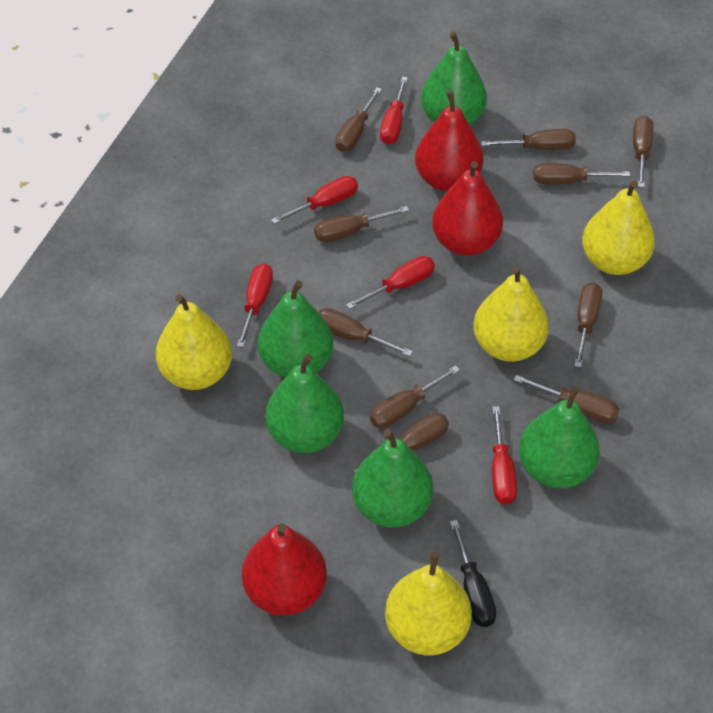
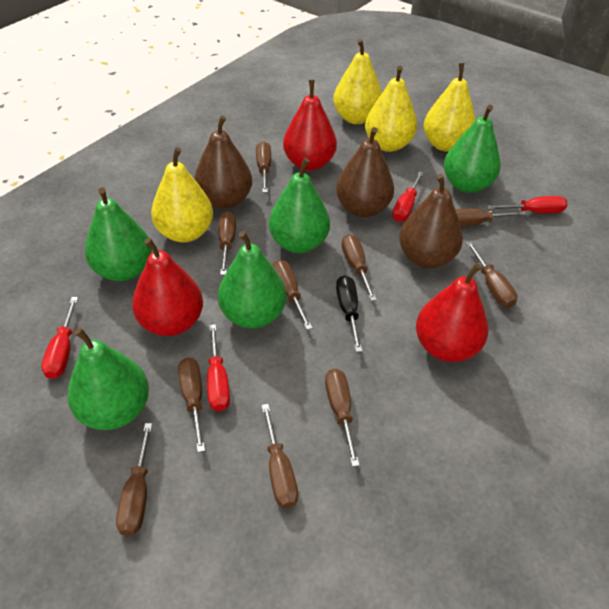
brown pear: none = 0 -> [194,116,252,209] [336,127,394,217] [399,174,463,268] = 3
red screwdriver: [237,263,273,348] [271,176,358,224] [346,256,435,309] [380,77,408,144] [492,406,517,504] = 5 -> [41,297,78,379] [207,324,230,412] [392,171,424,222] [487,196,568,213] = 4

